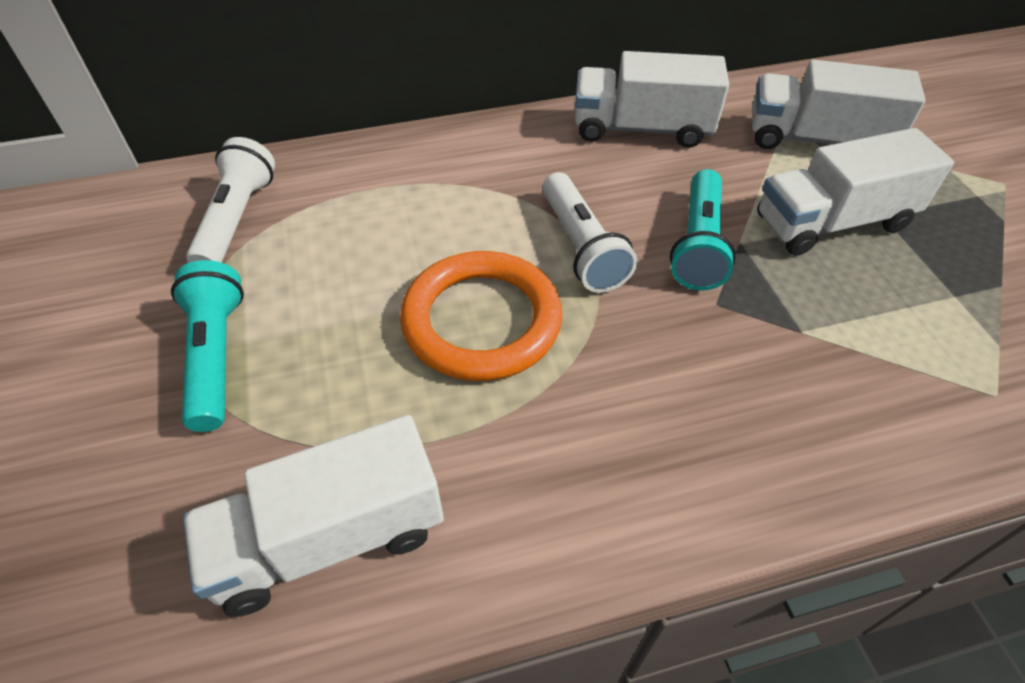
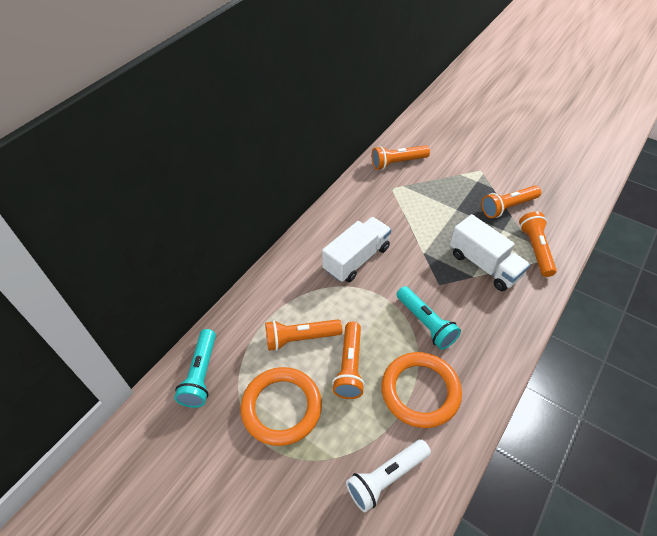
orange flashlight: none = 0 -> [265,319,342,351] [332,322,365,399] [371,145,430,170] [481,186,541,218] [519,212,557,277] = 5
orange ring: [400,251,562,381] = 1 -> [240,367,322,446] [381,352,462,428] = 2
white flashlight: [186,137,275,263] [543,172,637,293] = 2 -> [346,439,431,512] = 1
white truck: [183,415,444,617] [575,51,729,148] [752,60,926,149] [757,128,954,256] = 4 -> [322,217,391,282] [450,214,530,291] = 2

